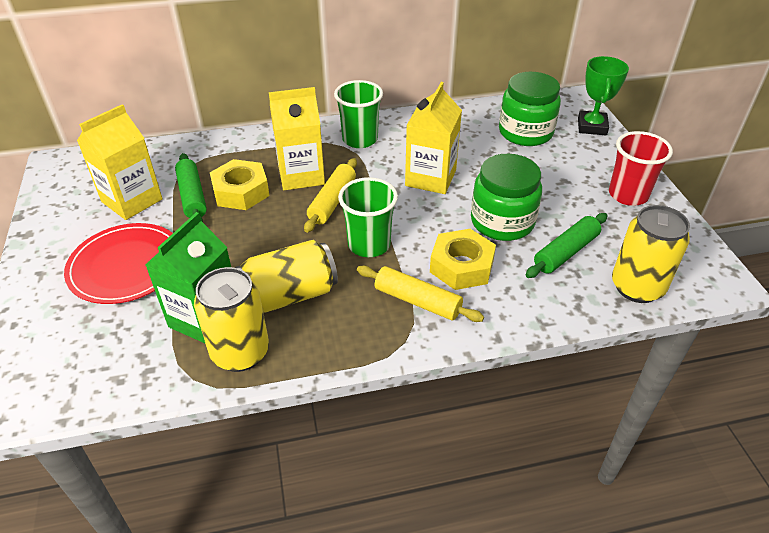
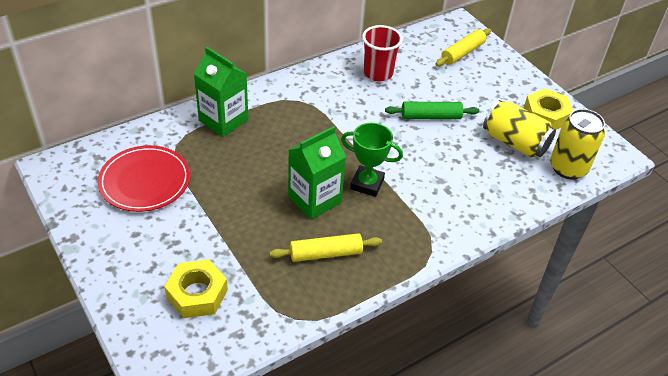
green carton: [145,212,231,343] = 1 -> [194,47,248,137] [288,126,346,220] = 2
green cup: [334,80,383,148] [338,177,398,257] = 2 -> none = 0
green jar: [471,154,542,241] [499,72,561,146] = 2 -> none = 0
green rolling pin: [175,153,207,222] [526,213,607,278] = 2 -> [385,102,479,119] = 1
yellow can: [194,267,269,372] [235,240,338,313] [612,205,690,303] = 3 -> [483,100,556,157] [550,109,605,180] = 2
yellow carton: [77,104,163,220] [269,87,325,190] [405,82,462,194] = 3 -> none = 0

